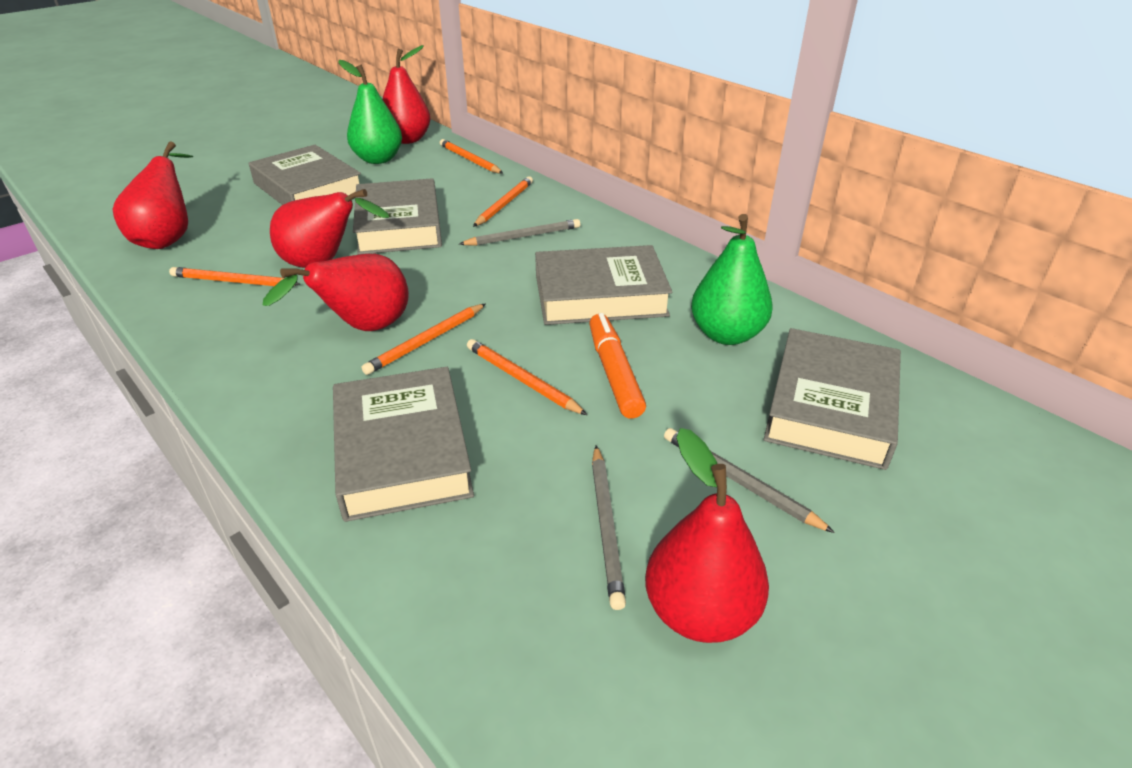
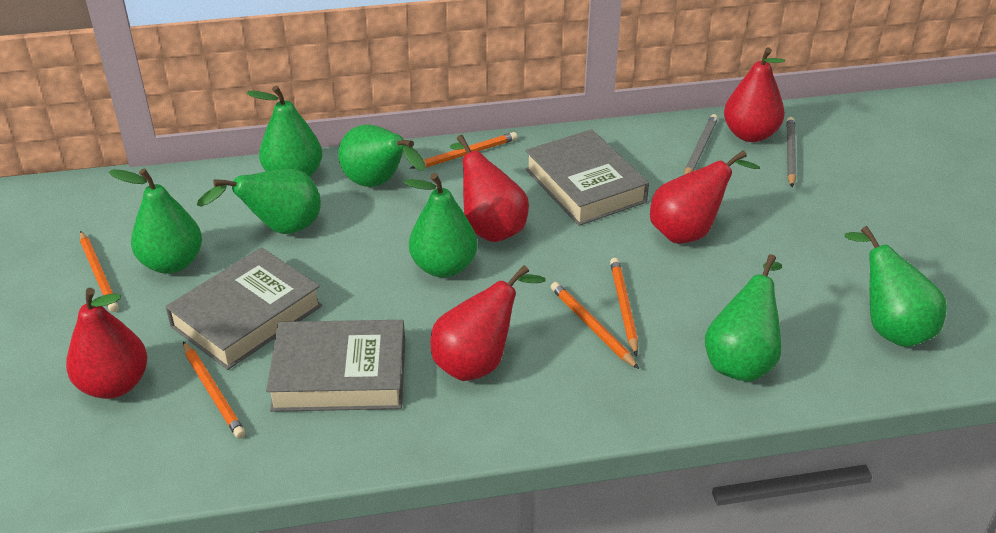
green pear: [338,60,402,164] [691,214,773,345] = 2 -> [109,168,202,274] [197,169,321,234] [246,86,322,177] [338,125,426,187] [404,173,478,277] [705,254,782,382] [844,226,947,347] = 7
grey book: [249,145,361,205] [333,367,474,522] [353,178,442,255] [535,245,672,325] [763,328,901,470] = 5 -> [165,247,322,370] [266,320,405,412] [525,129,649,226] = 3
grey pencil: [459,219,580,246] [592,446,626,610] [664,428,835,533] = 3 -> [684,114,718,175] [786,117,796,187] = 2
orange marker: [589,313,646,418] = 1 -> none = 0

